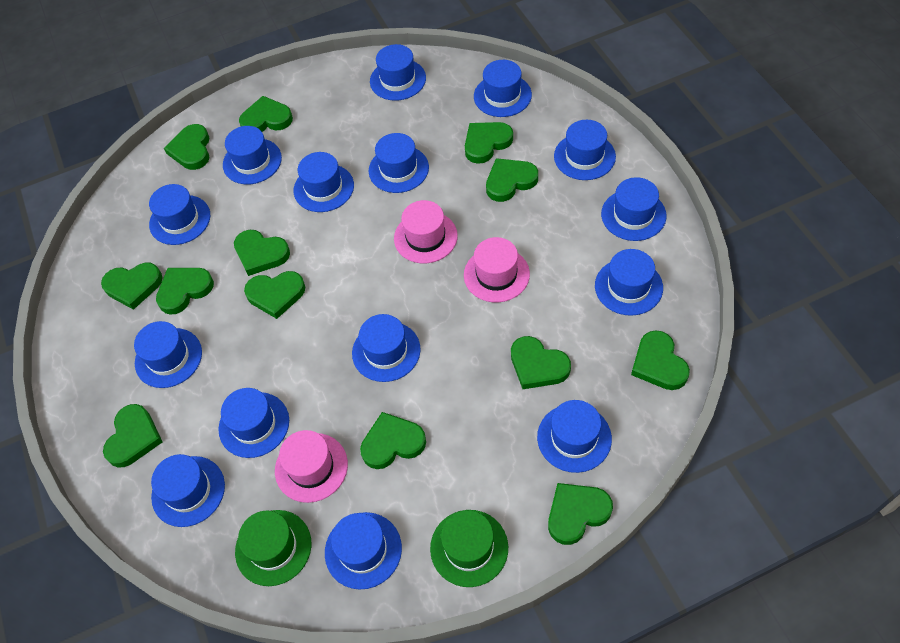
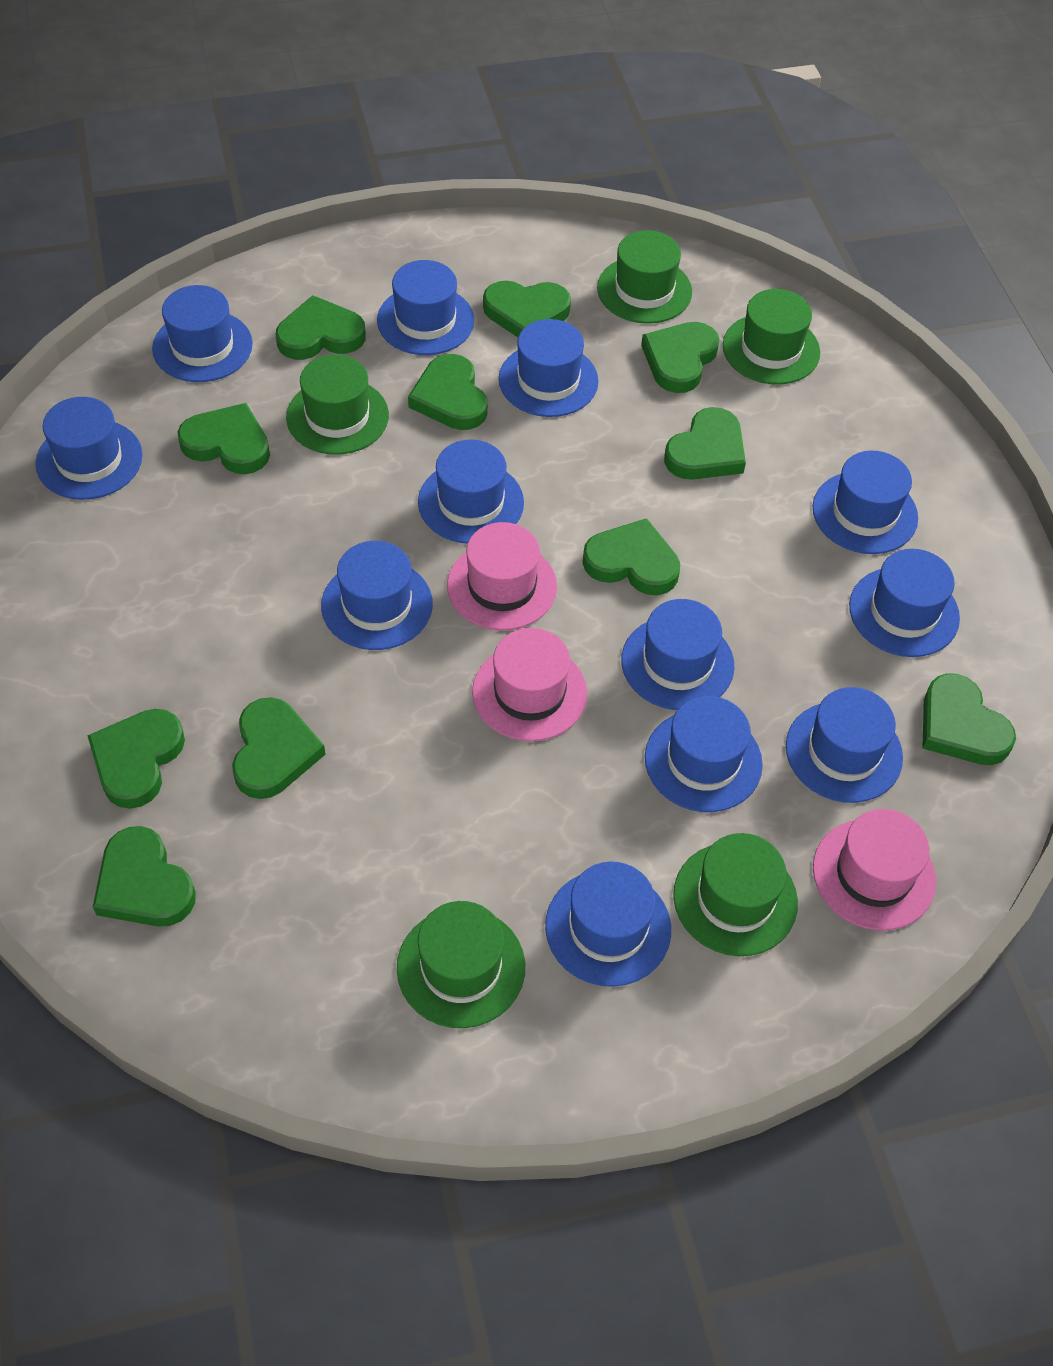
blue hat: [134,321,202,388] [149,184,210,245] [151,454,225,527] [218,388,289,458] [223,126,282,184] [294,152,354,212] [325,512,402,590] [352,314,421,382] [369,133,429,193] [370,44,426,101] [474,60,532,117] [537,400,612,473] [554,120,616,180] [595,249,663,316] [601,177,667,241] = 15 -> [35,397,143,500] [152,285,253,382] [321,541,433,650] [377,260,474,355] [418,439,524,544] [499,319,599,417] [545,861,671,987] [621,599,735,710] [645,696,763,812] [786,687,903,803] [813,450,918,554] [849,549,960,657] = 12
green hat: [235,510,311,586] [430,510,508,587] = 2 -> [286,354,389,455] [397,901,525,1028] [597,230,692,324] [673,833,798,956] [723,289,820,385] = 5
green heart: [101,263,163,310] [103,404,162,468] [156,268,214,315] [164,124,209,170] [234,230,290,276] [239,96,293,132] [244,271,305,319] [360,412,426,469] [465,122,513,164] [486,158,538,202] [511,336,571,389] [548,483,613,545] [631,330,690,390] = 13 -> [87,709,185,809] [93,826,196,927] [177,403,270,474] [232,697,326,799] [276,295,366,360] [408,354,488,430] [483,281,571,337] [582,518,680,595] [641,322,720,393] [664,407,746,480] [922,673,1016,765] = 11

